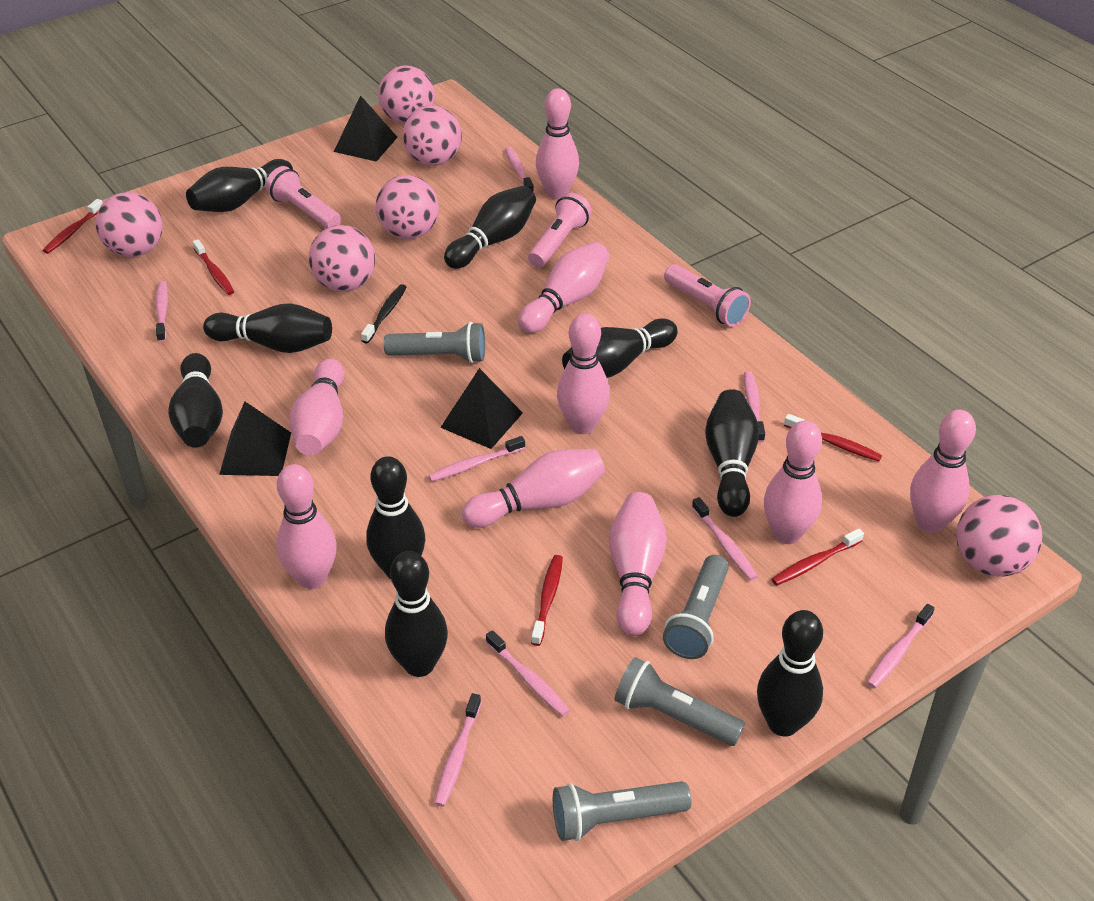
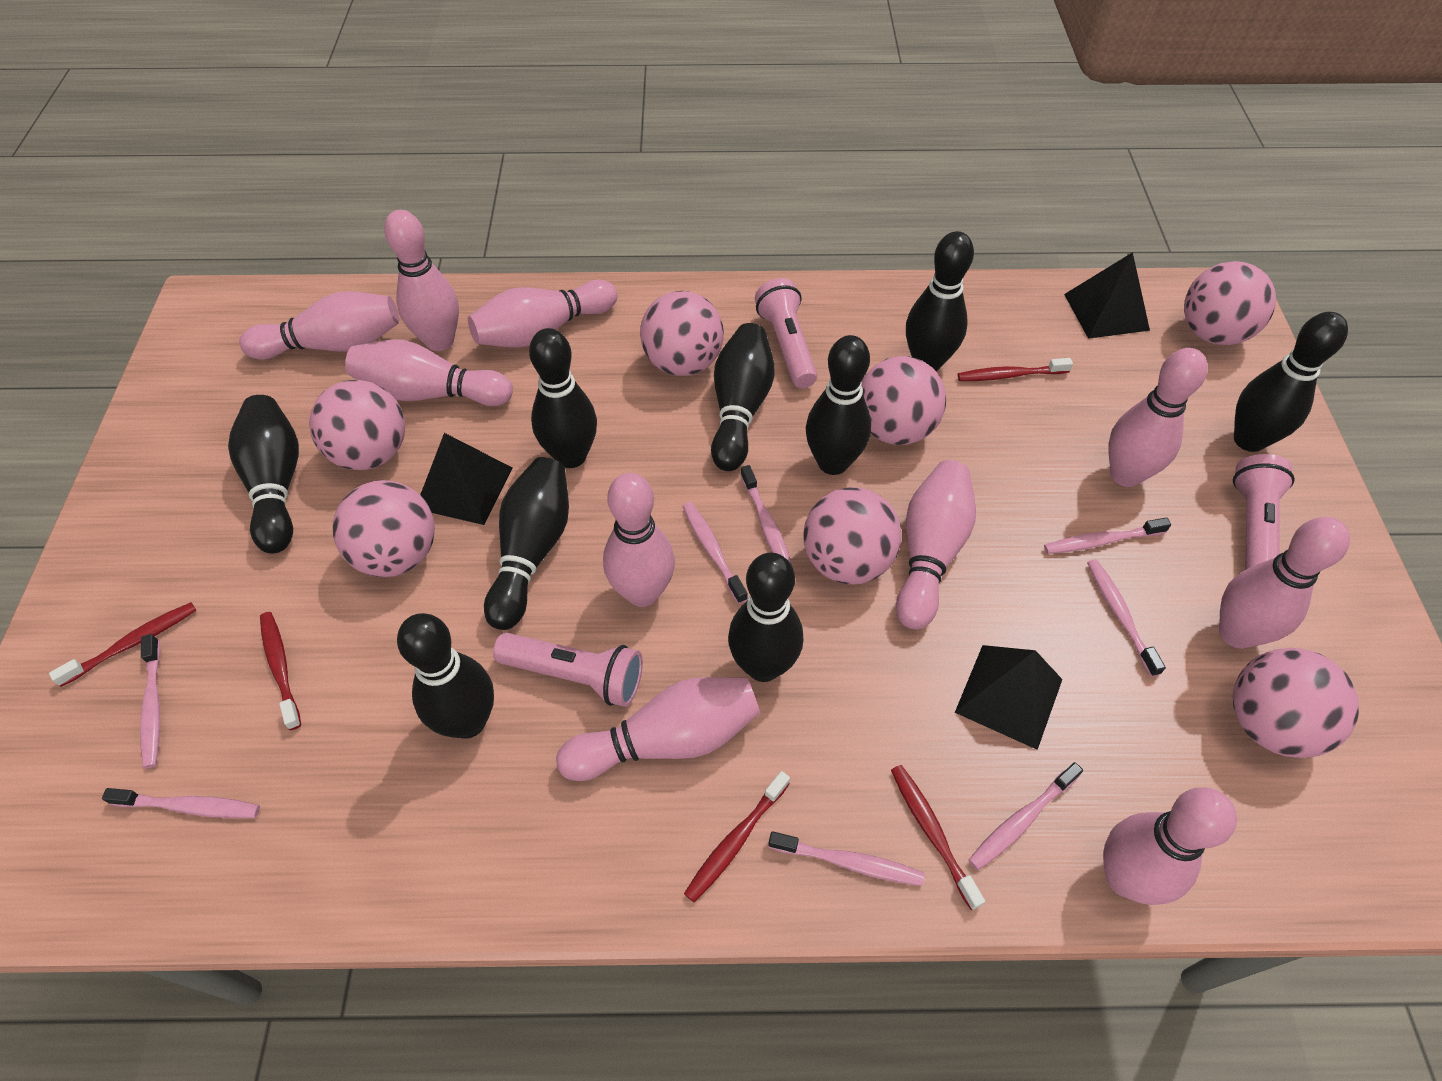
black toothbrush: [361,284,406,344] = 1 -> none = 0
grey flashlight: [384,322,485,363] [553,781,692,841] [614,657,745,746] [663,555,729,659] = 4 -> none = 0
pink ball: [96,192,163,257] [309,225,375,292] [375,175,439,239] [378,65,435,124] [402,105,462,166] [956,495,1042,577] = 6 -> [309,380,405,470] [332,480,435,577] [640,291,724,376] [803,487,901,584] [861,356,946,445] [1184,261,1276,345] [1233,648,1359,758] = 7
pink bowling pin: [276,464,337,589] [289,359,344,455] [462,449,605,528] [518,242,609,333] [536,88,579,200] [557,313,610,434] [609,492,667,636] [764,420,822,544] [910,410,976,533] = 9 -> [239,291,399,360] [345,340,513,406] [384,210,459,351] [468,280,617,348] [556,677,760,781] [603,473,675,607] [896,460,976,630] [1103,787,1237,905] [1108,348,1208,487] [1219,517,1350,649] = 10

